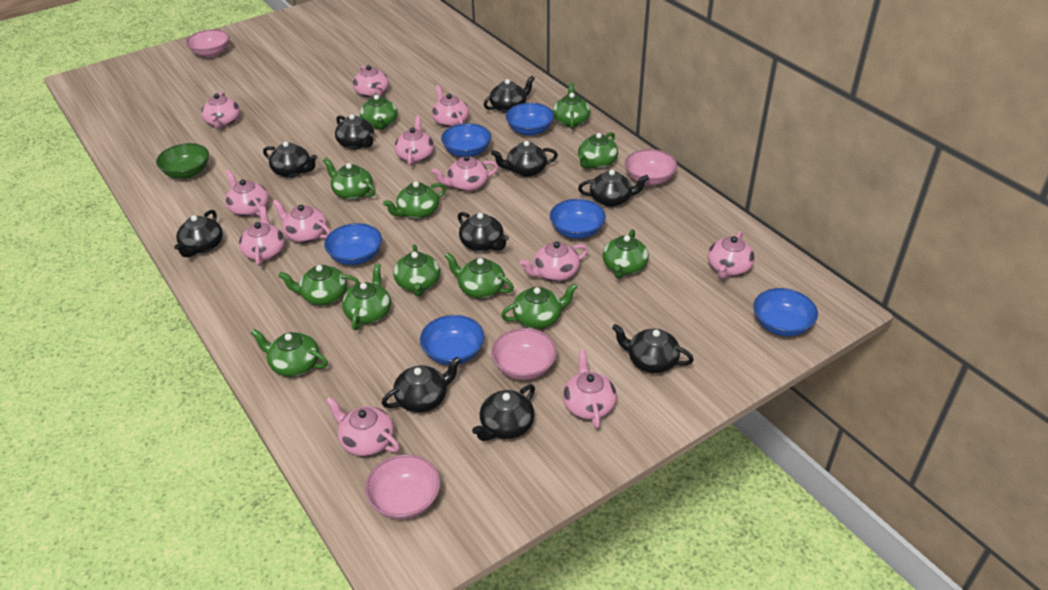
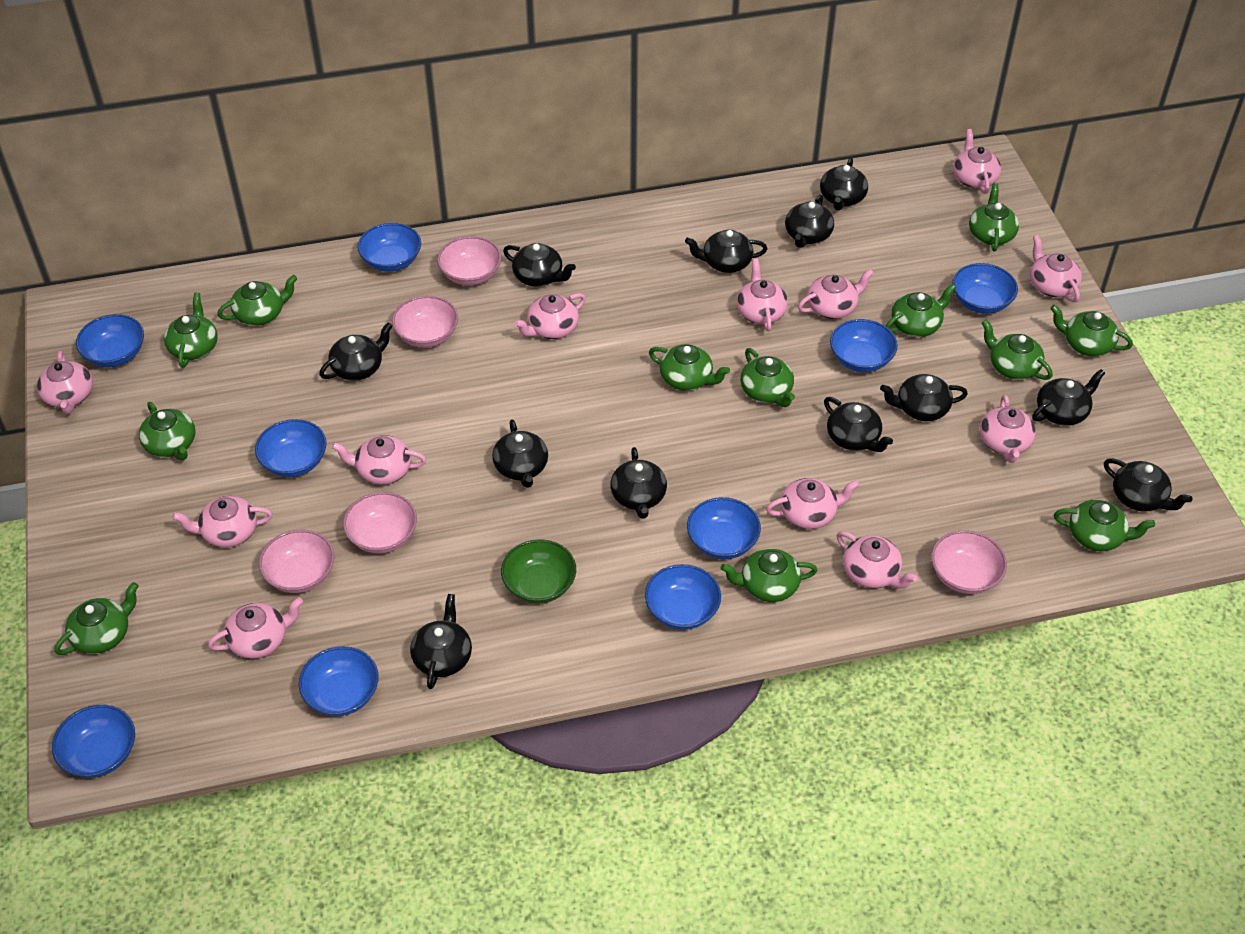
black teapot: [174,210,223,257] [263,141,317,177] [335,114,374,149] [382,357,461,412] [458,212,509,251] [472,385,535,441] [484,76,535,113] [491,141,558,177] [578,170,649,207] [612,324,694,373] = 10 -> [319,322,393,381] [410,594,472,689] [492,419,548,488] [503,243,576,287] [610,447,667,519] [685,230,767,273] [785,195,834,248] [820,158,868,211] [824,397,893,452] [880,374,968,421] [1032,369,1105,426] [1104,458,1192,512] = 12
blue bowl: [324,223,382,265] [420,315,484,365] [441,123,491,157] [506,103,554,136] [550,199,606,239] [753,288,818,336] = 6 -> [52,705,135,778] [76,314,144,367] [255,419,326,477] [299,646,379,716] [357,223,421,272] [645,564,721,630] [687,497,761,559] [830,319,898,372] [952,263,1018,314] = 9
pink bowl: [186,29,230,58] [365,454,441,520] [491,328,557,380] [625,149,677,185] = 4 -> [259,530,335,593] [343,492,417,554] [392,296,458,348] [437,236,501,286] [931,530,1007,594] = 5

